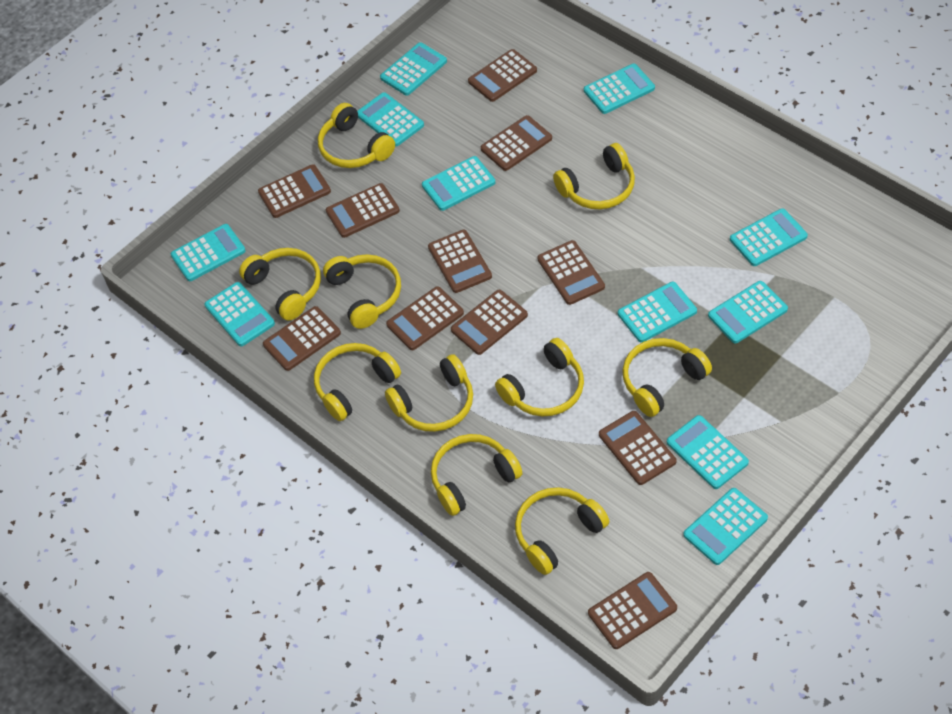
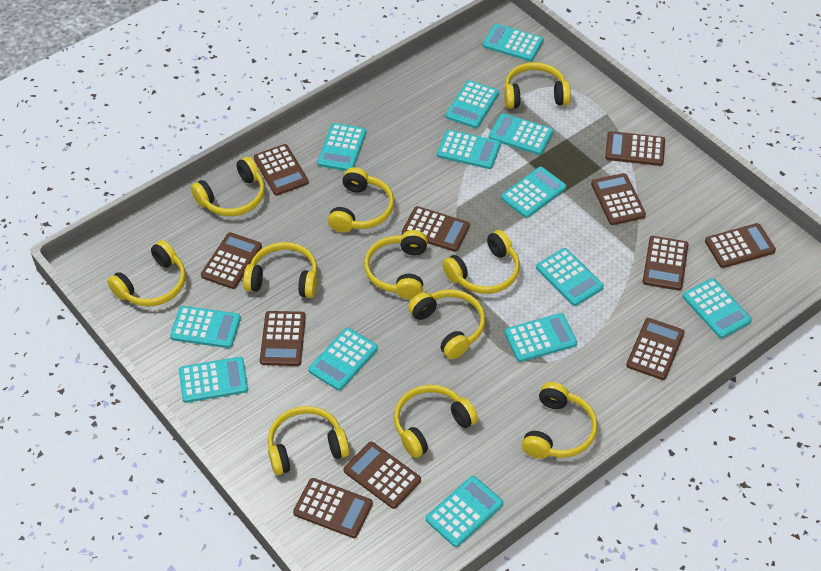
turquoise calculator: [171,224,246,281] [204,282,275,346] [357,92,424,146] [380,42,447,96] [422,156,495,211] [584,64,655,114] [618,282,697,342] [667,415,749,489] [683,488,768,565] [708,281,788,344] [730,208,808,266] = 11 -> [170,306,241,348] [179,357,248,403] [308,328,378,391] [317,123,366,171] [426,476,503,547] [437,130,501,169] [445,80,499,128] [483,24,544,61] [489,113,553,155] [501,167,566,218] [504,313,577,362] [536,248,604,306] [683,278,752,338] = 13
yellow headphones: [239,248,321,321] [314,343,401,421] [318,103,395,168] [323,254,401,329] [385,354,473,432] [431,434,522,516] [495,338,584,416] [515,487,609,575] [553,143,635,209] [622,338,712,417] = 10 -> [107,240,186,307] [191,157,265,216] [243,242,318,298] [268,406,350,475] [328,167,394,233] [364,230,428,299] [394,385,478,458] [408,289,485,359] [442,230,520,294] [504,62,571,109] [522,382,598,459] = 11

